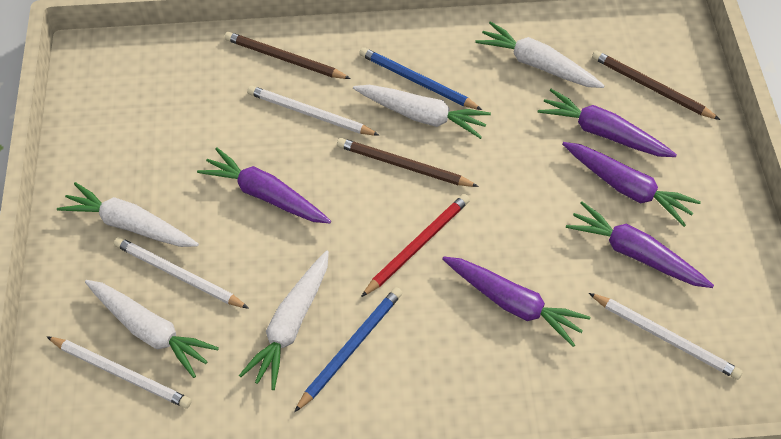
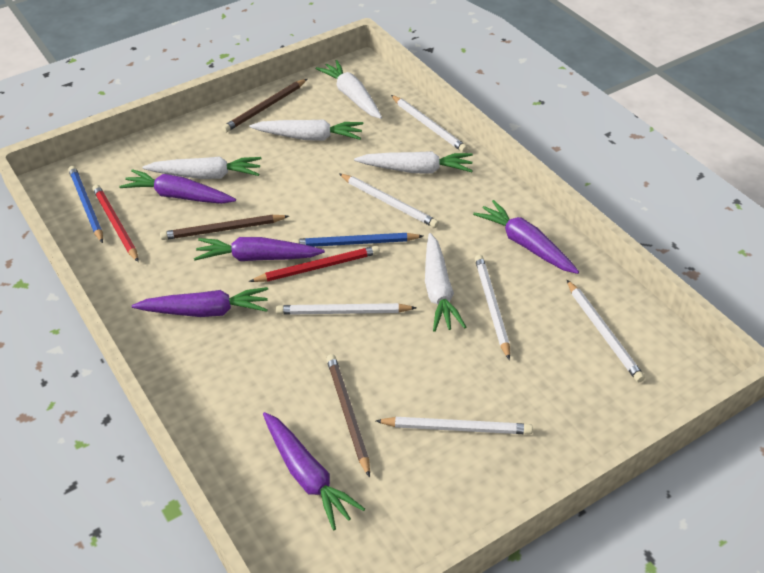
red pencil: [361,194,470,297] = 1 -> [93,184,139,262] [249,246,380,282] = 2
white pencil: [46,336,192,409] [114,237,249,309] [247,86,380,136] [589,293,743,380] = 4 -> [276,303,417,315] [339,174,439,228] [376,417,533,434] [391,95,468,153] [475,255,510,360] [567,280,645,382] = 6

